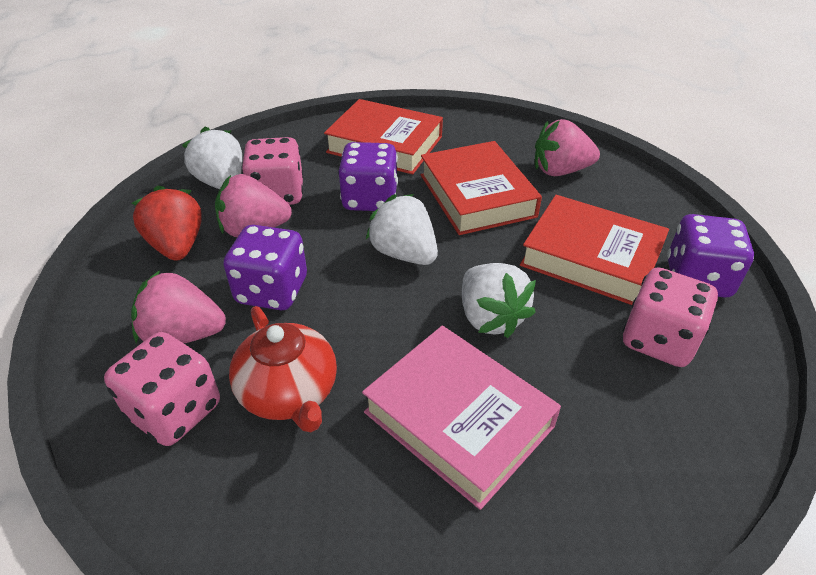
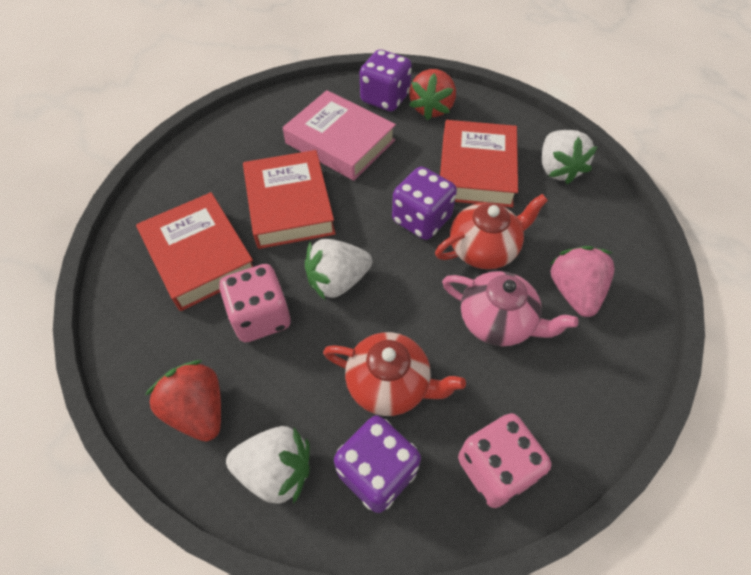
pink dice: [104,332,220,446] [241,137,304,205] [623,267,718,367] = 3 -> [219,264,291,342] [458,413,551,508] = 2
pink strawberry: [131,270,226,343] [215,174,292,237] [535,119,600,176] = 3 -> [550,246,615,317] = 1
pink teapot: none = 0 -> [442,271,578,346] = 1
red strawberry: [132,185,202,261] = 1 -> [146,360,221,441] [409,69,456,120] = 2
red teapot: [229,306,337,432] = 1 -> [323,332,466,416] [435,194,548,269] = 2

